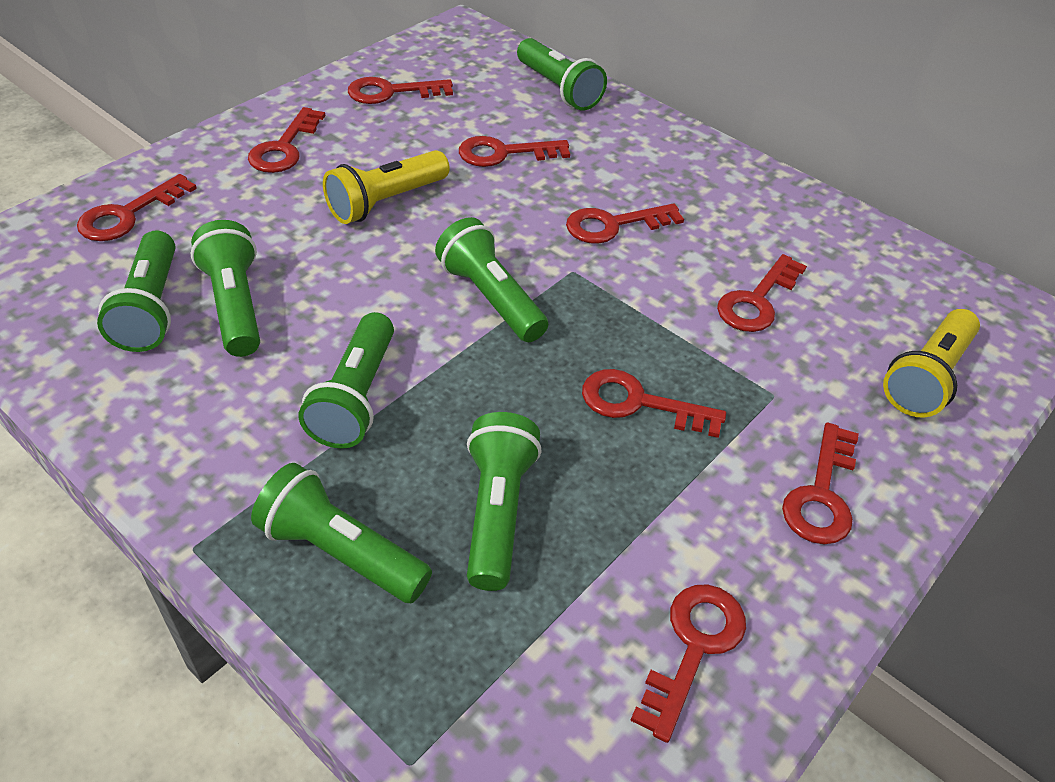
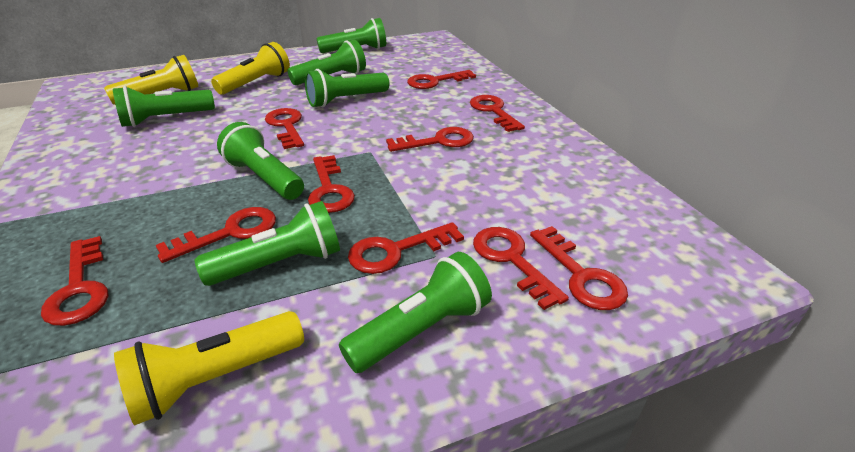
red key: [77,174,197,241] [248,107,325,173] [348,77,453,104] [459,136,570,167] [566,203,684,244] [582,369,726,438] [630,584,746,743] [717,254,807,332] [782,422,859,544] = 9 -> [41,236,108,326] [156,207,276,263] [265,108,304,149] [308,155,355,213] [348,222,464,274] [386,127,474,152] [407,70,476,89] [470,95,525,132] [473,227,569,310] [530,226,628,310] = 10
yellow flashlight: [323,150,450,224] [883,309,980,418] = 2 -> [104,55,199,105] [114,311,304,425] [211,42,290,95] = 3

